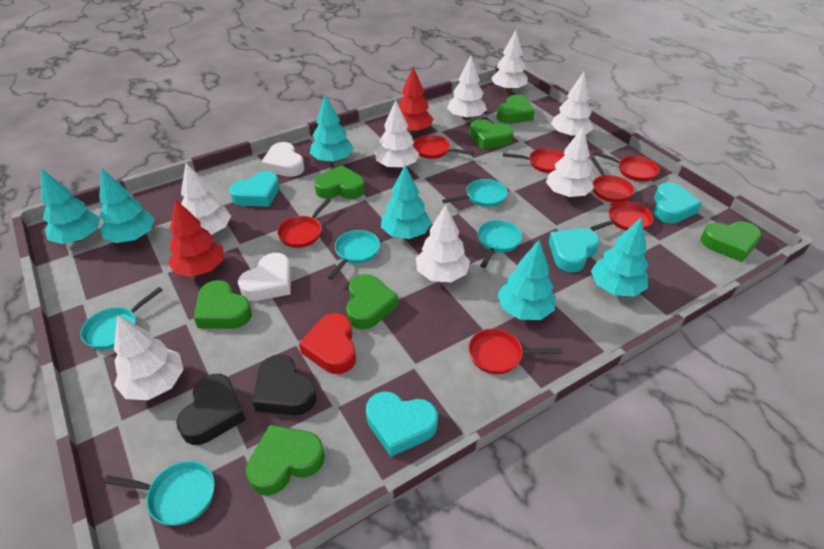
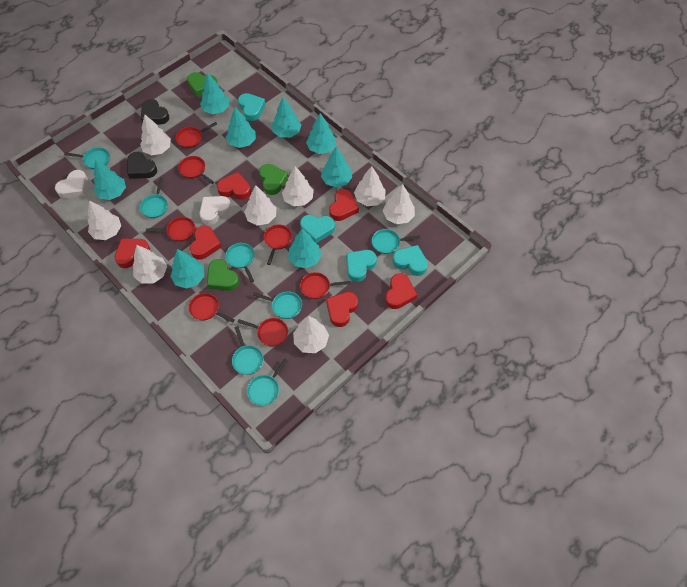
green heart: [194,280,252,329] [246,425,325,496] [314,165,365,199] [346,274,398,330] [469,119,514,150] [497,95,535,124] [700,221,761,262] = 7 -> [187,72,217,97] [207,259,239,291] [259,164,288,195] = 3
red heart: [299,313,356,374] = 1 -> [115,238,150,268] [190,226,222,260] [217,172,251,200] [326,292,358,327] [329,189,359,221] [385,273,417,309] = 6
red tree: [168,199,224,277] [398,67,434,133] = 2 -> none = 0
turquoise pan: [80,287,163,350] [104,461,215,526] [327,230,380,280] [442,179,508,207] [477,220,522,268] = 5 -> [64,147,110,169] [140,178,168,218] [226,243,255,282] [232,326,264,375] [247,359,288,406] [253,291,302,319] [372,229,420,254] = 7
turquoise tree: [41,169,100,244] [99,168,155,243] [310,95,354,163] [381,165,432,239] [497,240,556,320] [591,218,648,297] = 6 -> [94,159,126,200] [170,249,205,289] [200,73,229,114] [226,107,256,148] [272,97,302,138] [288,229,322,268] [306,113,336,154] [321,147,352,187] = 8

